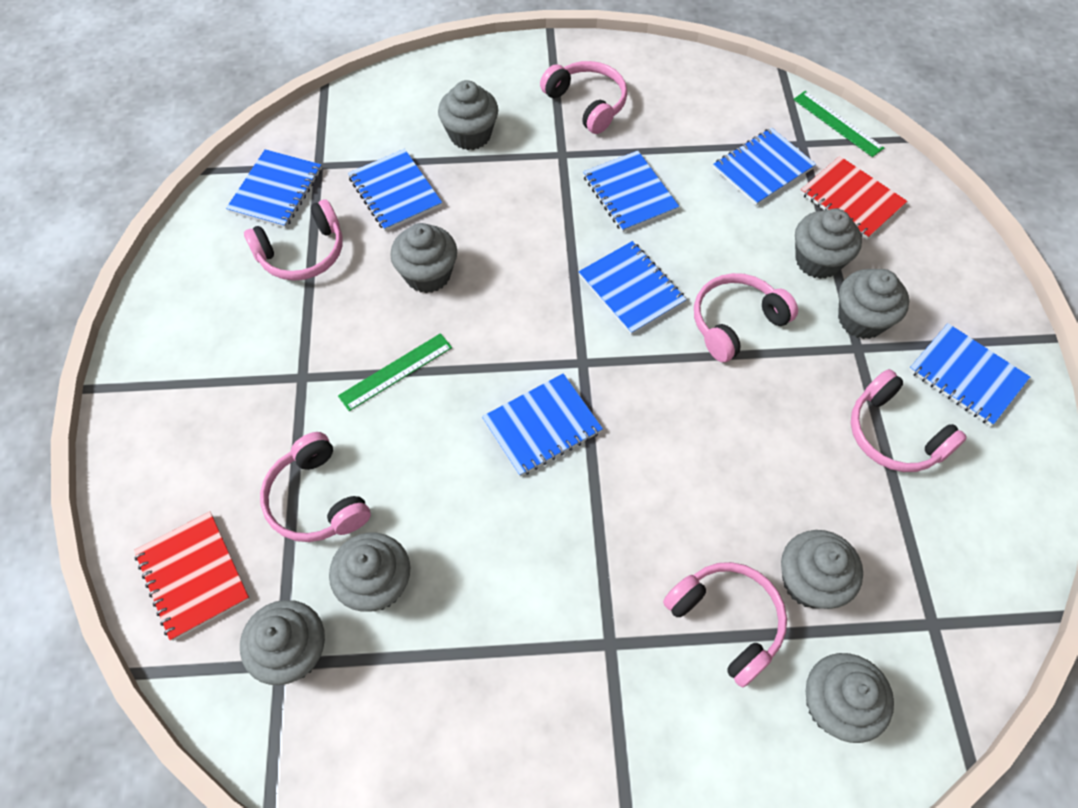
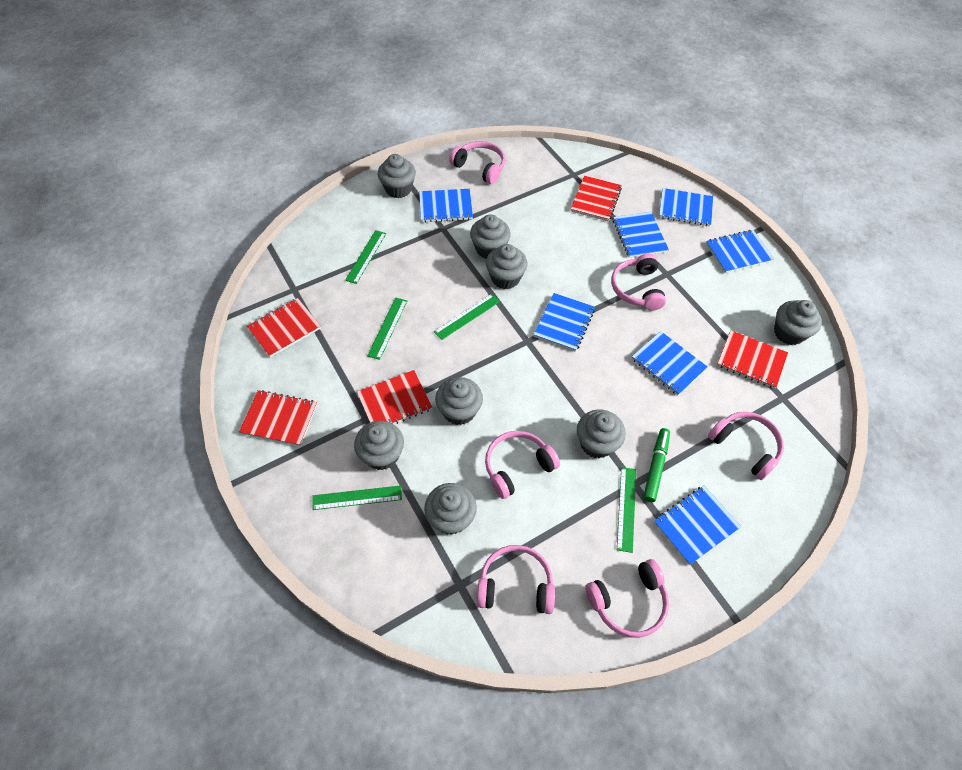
green marker: none = 0 -> [643,428,670,502] = 1
green ruler: [338,333,452,411] [793,91,884,157] = 2 -> [312,485,402,510] [345,230,386,284] [367,297,407,360] [434,294,500,340] [617,467,636,553] = 5
red notebook: [134,512,250,641] [800,156,907,240] = 2 -> [239,390,317,446] [247,298,321,357] [357,370,432,424] [571,176,622,221] [717,330,788,389] = 5

